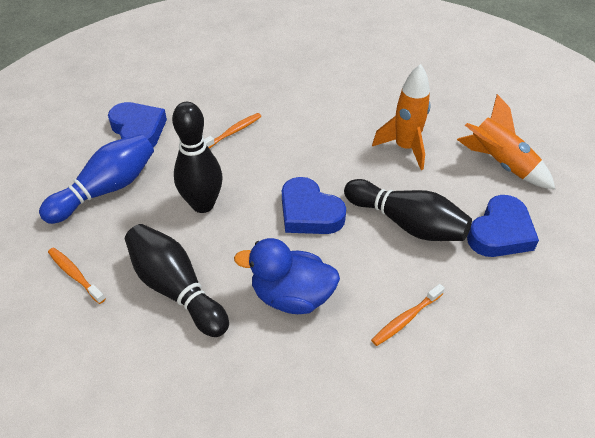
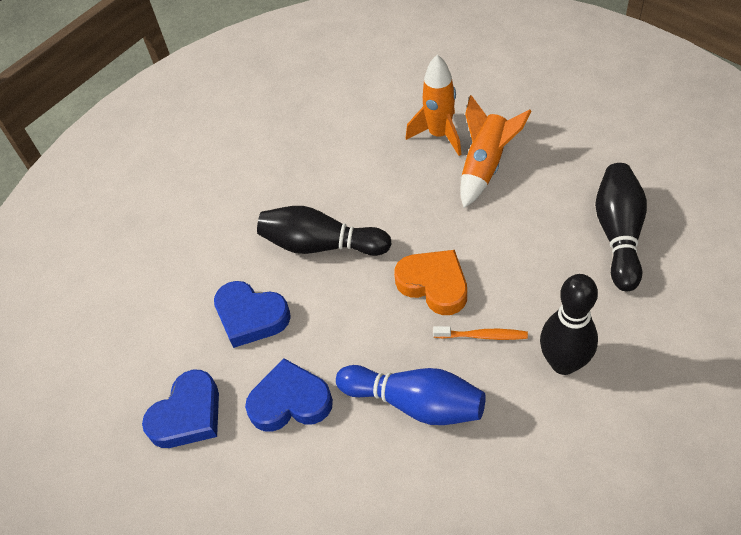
blue duck: [234,238,340,314] = 1 -> none = 0
orange heart: none = 0 -> [394,250,467,315] = 1
orange toothbrush: [48,247,106,304] [204,113,261,149] [371,284,445,346] = 3 -> [433,326,528,340] = 1

